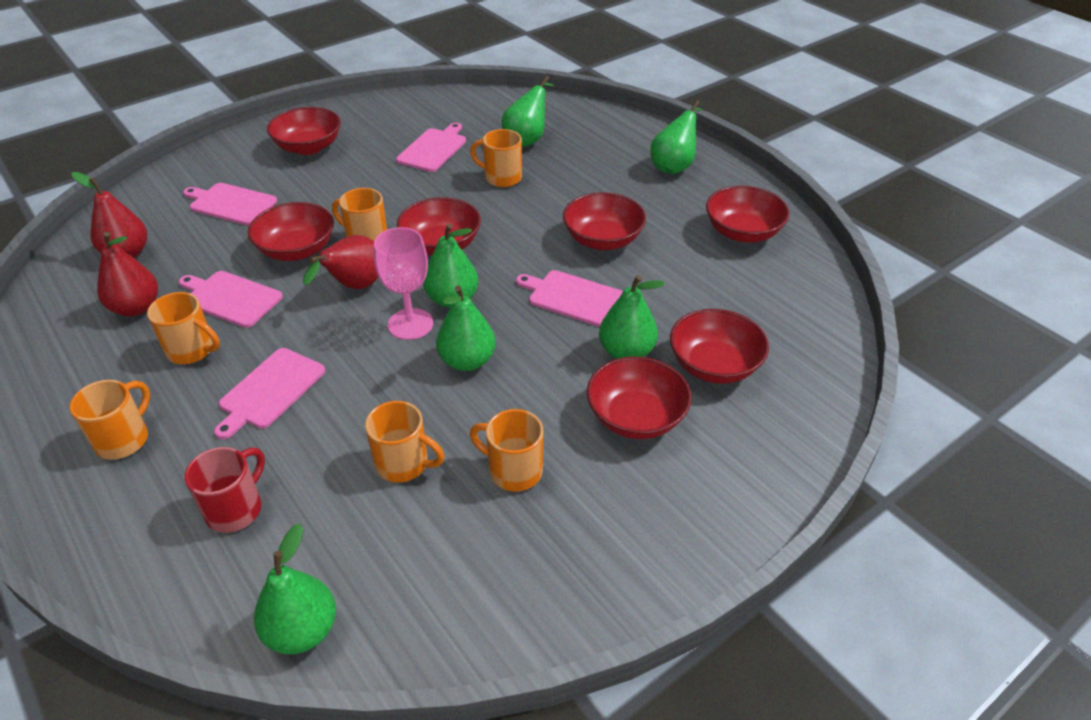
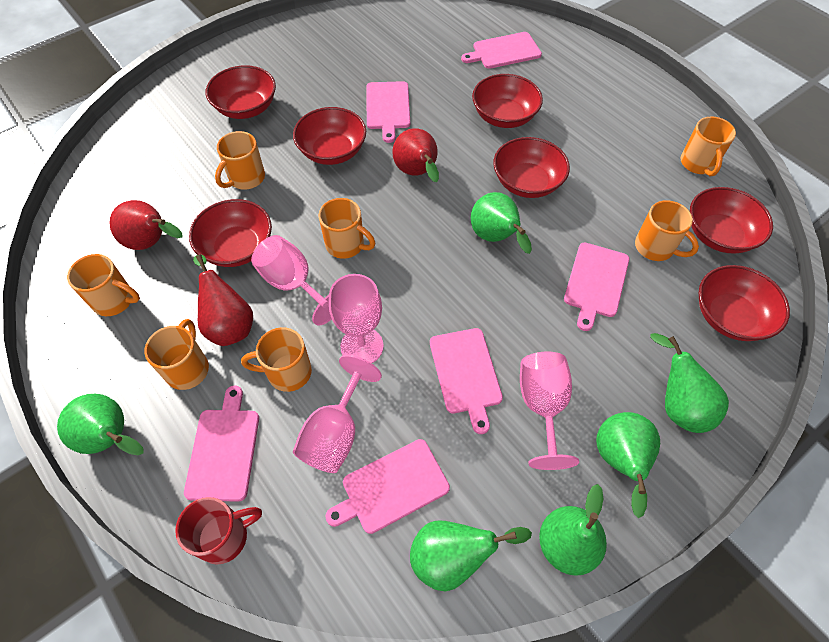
orange mug: [70,380,150,460] [147,292,220,364] [332,188,387,242] [365,401,445,483] [470,129,522,187] [470,409,543,492] = 6 -> [67,254,140,316] [144,319,209,390] [215,131,265,190] [241,327,312,392] [319,198,375,259] [635,200,699,261] [681,116,736,176] = 7
pink cutting board: [179,271,283,328] [183,183,277,225] [214,348,325,439] [396,123,466,172] [516,270,623,327] = 5 -> [184,385,259,502] [325,439,450,534] [366,81,410,143] [430,328,503,434] [461,32,542,69] [564,242,629,331] = 6
pink goblet: [374,227,433,340] = 1 -> [251,235,332,326] [293,355,382,473] [329,274,384,363] [520,352,579,470] = 4

